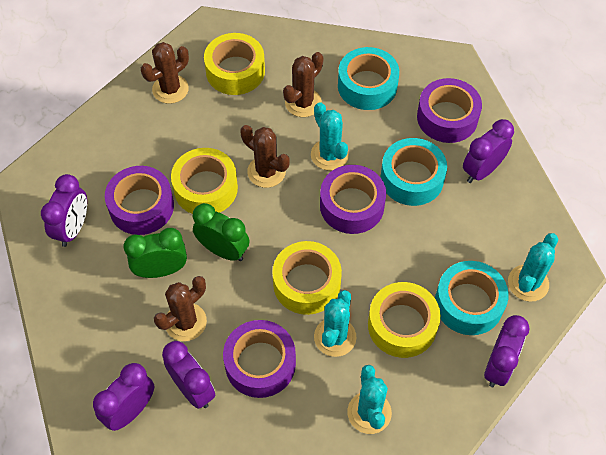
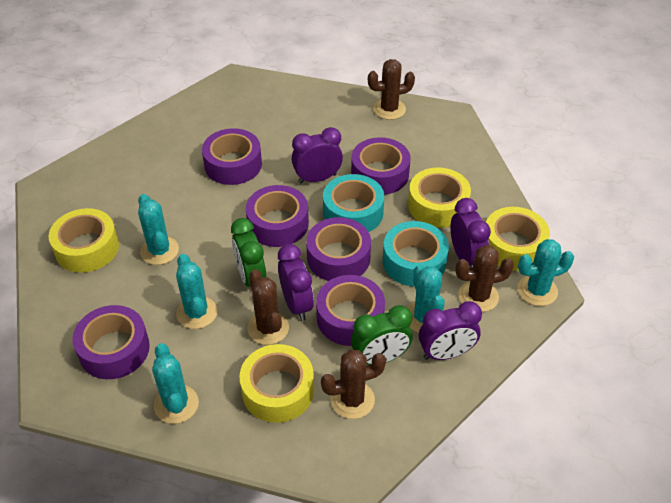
purple clock: [41,174,87,247] [93,363,154,431] [162,341,215,409] [463,119,514,183] [484,315,529,387] = 5 -> [278,244,314,321] [292,127,343,183] [419,301,482,360] [451,198,491,268] = 4
purple tape: [105,166,174,235] [223,320,296,398] [320,165,386,234] [417,78,482,143] = 4 -> [72,305,150,379] [202,128,262,185] [246,185,309,247] [306,217,371,281] [316,275,385,346] [351,137,410,195] = 6
turquoise cactus: [311,102,349,171] [314,290,356,357] [347,365,392,434] [508,233,558,302] = 4 -> [138,194,179,265] [152,343,199,424] [176,254,217,329] [407,265,445,333] [518,239,574,306] = 5
turquoise tape: [338,47,399,110] [380,138,447,206] [435,261,509,335] = 3 -> [323,174,384,232] [383,221,449,286] = 2

